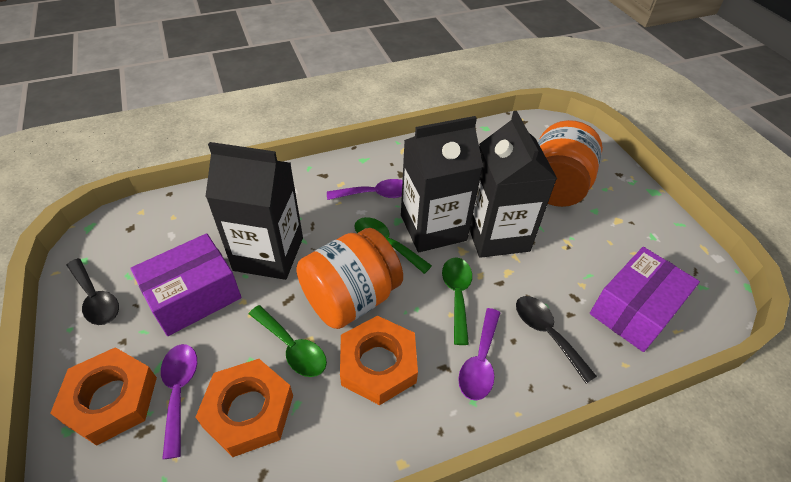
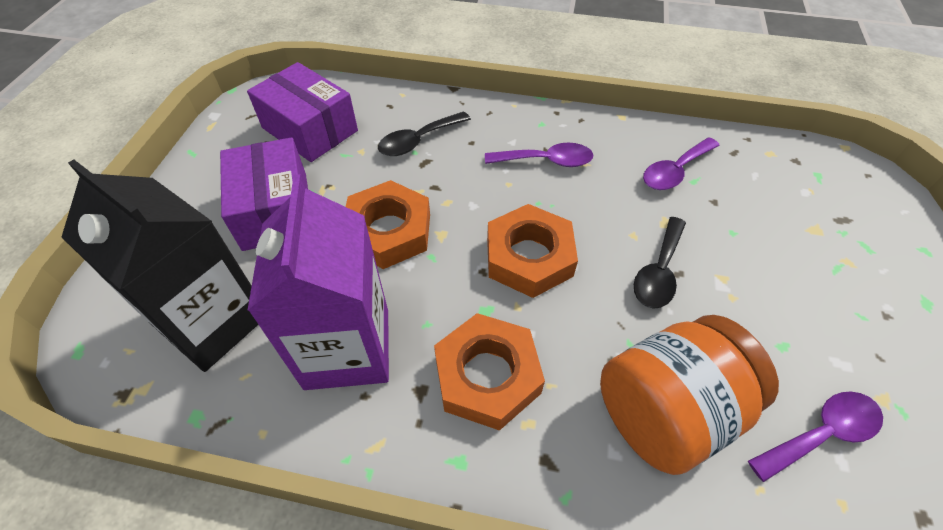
black carton: [205,142,303,280] [401,116,483,252] [470,111,557,258] = 3 -> [61,159,258,372] = 1
green spoon: [249,305,327,377] [354,217,432,274] [442,257,472,345] = 3 -> none = 0
orange jar: [296,228,403,329] [538,120,603,207] = 2 -> [600,315,779,475] = 1
purple carton: none = 0 -> [247,175,389,390] = 1

